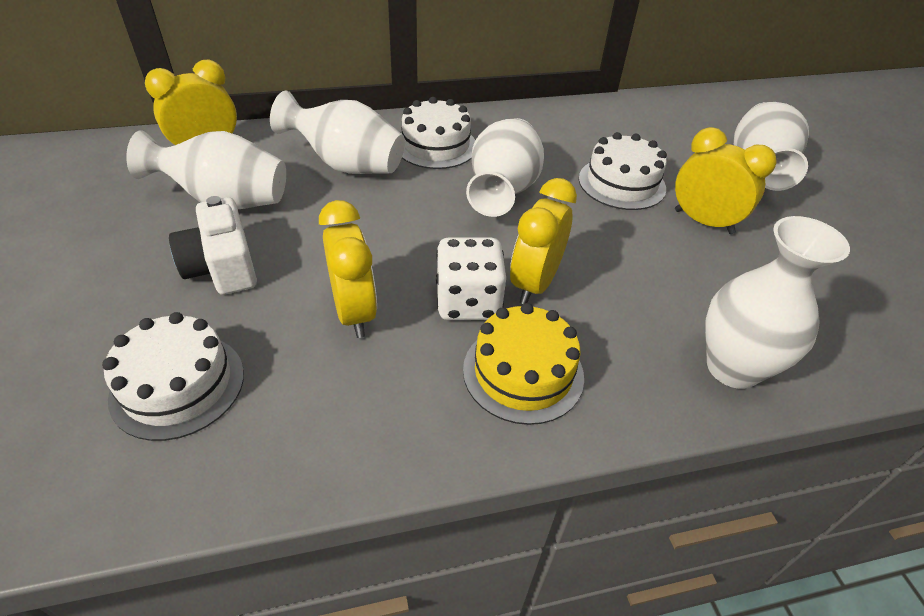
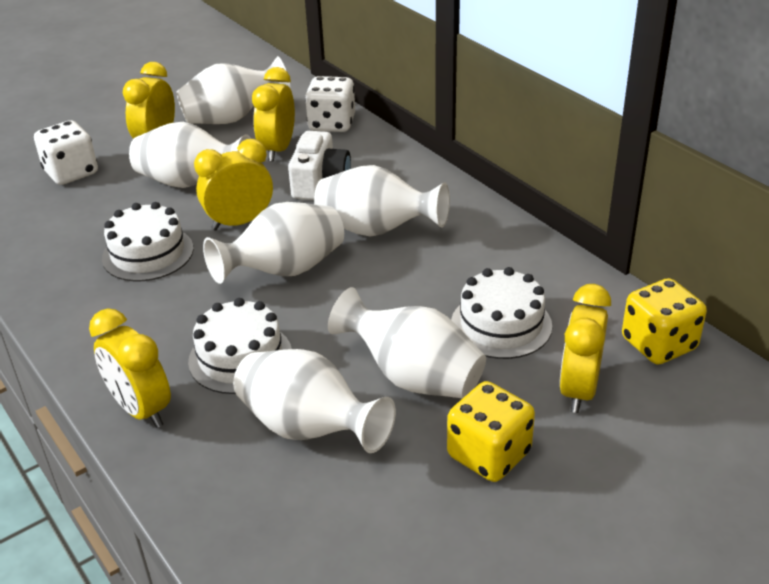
white dice: [436,237,506,320] = 1 -> [34,120,98,185] [305,76,355,132] = 2
white vase: [126,130,286,209] [270,91,405,174] [466,118,544,217] [705,216,850,389] [734,102,809,191] = 5 -> [129,122,251,188] [176,56,291,124] [203,202,344,284] [233,349,396,453] [314,165,450,237] [328,287,486,398] = 6
yellow cake: [463,303,584,425] = 1 -> none = 0
yellow clock: [145,60,237,145] [319,200,377,338] [510,178,577,304] [675,127,777,234] = 4 -> [89,308,171,428] [123,62,175,139] [194,139,273,231] [252,67,295,161] [559,284,611,413] = 5
yellow dice: none = 0 -> [447,381,535,482] [622,278,707,365] = 2

